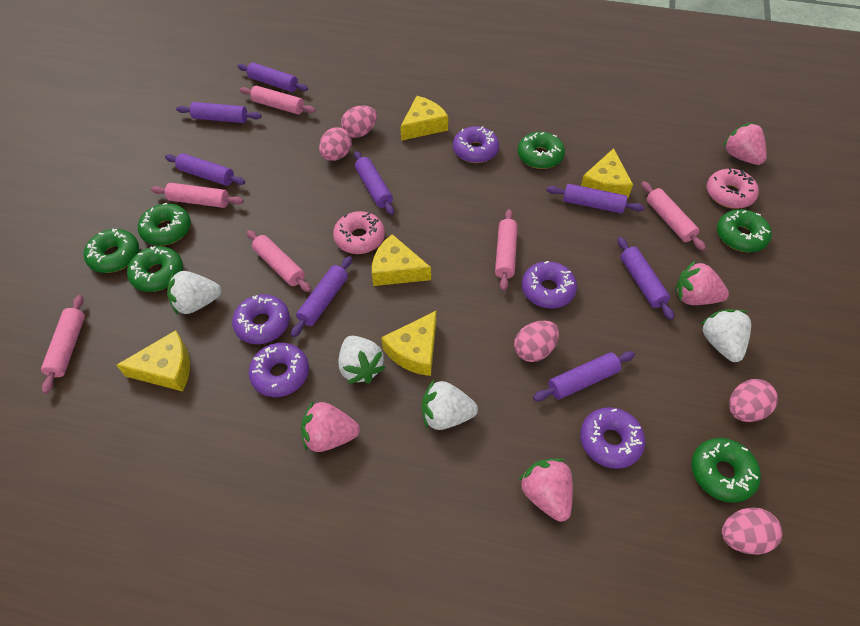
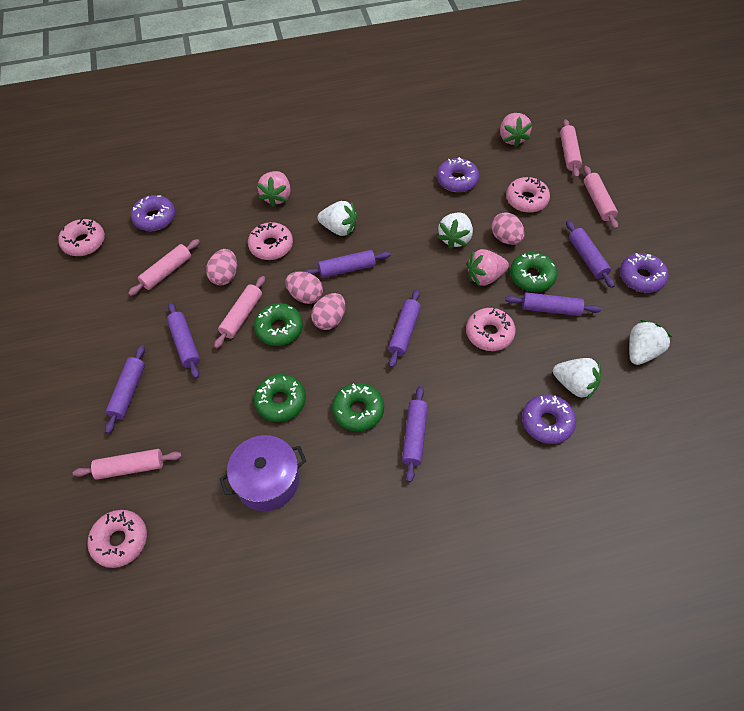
green donut: [84,229,139,273] [127,246,183,292] [138,203,191,246] [518,132,565,169] [691,438,761,503] [717,209,772,252] = 6 -> [254,303,303,346] [254,374,306,422] [332,383,384,431] [510,252,558,292] = 4
pink donut: [333,211,385,254] [707,168,759,209] = 2 -> [58,218,105,256] [87,510,147,568] [248,222,293,260] [466,308,516,351] [506,176,550,213] = 5
pink egg: [319,127,352,161] [341,105,377,138] [514,321,559,362] [722,508,783,554] [729,379,778,422] = 5 -> [206,249,237,285] [285,271,323,304] [311,293,345,330] [491,212,525,245] = 4
pink rolling pin: [41,295,85,394] [151,183,244,208] [240,86,316,114] [247,230,311,292] [495,209,518,291] [641,181,706,251] = 6 -> [73,449,182,480] [128,239,200,296] [214,276,265,348] [560,119,582,178] [583,166,618,229] = 5
pink strawberry: [301,400,360,452] [518,458,573,522] [675,261,729,305] [723,123,767,165] = 4 -> [257,171,291,207] [467,249,509,287] [500,113,532,147] = 3
purple donut: [232,294,290,344] [249,343,309,397] [453,126,499,163] [522,261,577,309] [580,407,646,469] = 5 -> [131,195,175,231] [437,157,479,192] [522,394,576,444] [620,253,669,293] = 4
purple pot: none = 0 -> [220,435,306,511] = 1
purple rolling pin: [165,153,245,186] [176,102,261,123] [238,63,308,92] [291,256,352,337] [354,151,394,215] [533,351,635,401] [546,184,645,213] [618,237,674,320] = 8 -> [105,345,145,434] [167,303,200,379] [304,250,391,278] [388,289,421,368] [402,386,428,482] [505,292,601,316] [566,220,615,288] = 7
yellow cheese: [116,330,190,391] [372,234,431,286] [381,311,436,376] [400,96,448,141] [581,148,633,198] = 5 -> none = 0

